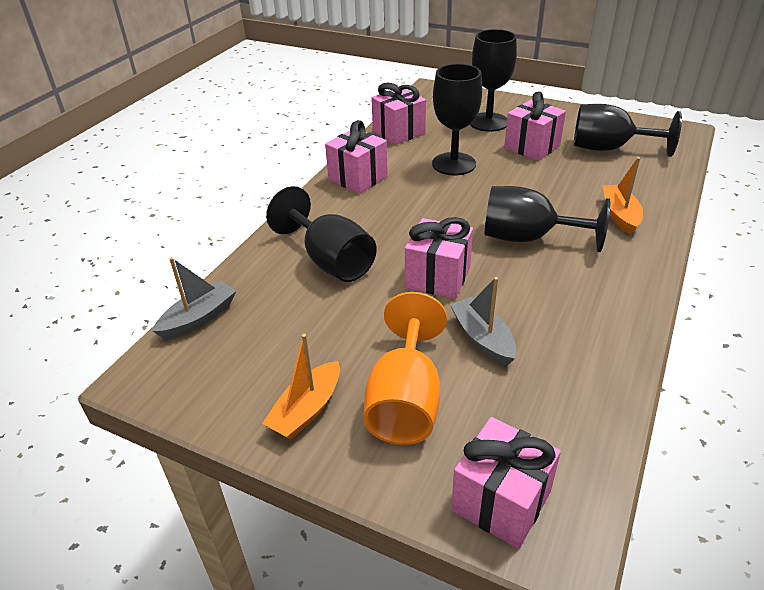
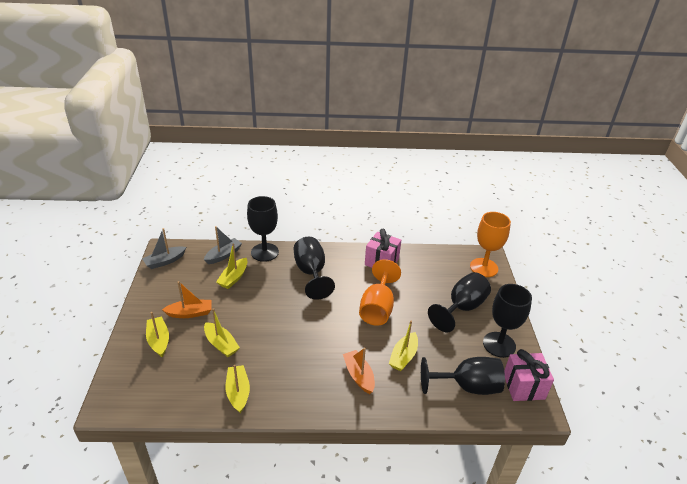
orange goblet: [363,292,447,445] = 1 -> [359,259,401,326] [470,212,511,277] = 2
pink gift: [325,120,388,194] [371,83,426,145] [405,217,473,299] [451,417,561,549] [504,91,566,161] = 5 -> [365,229,401,268] [504,349,554,401] = 2
yellow boat: none = 0 -> [146,312,169,357] [204,308,240,357] [216,243,248,289] [226,365,250,413] [389,321,418,371] = 5

